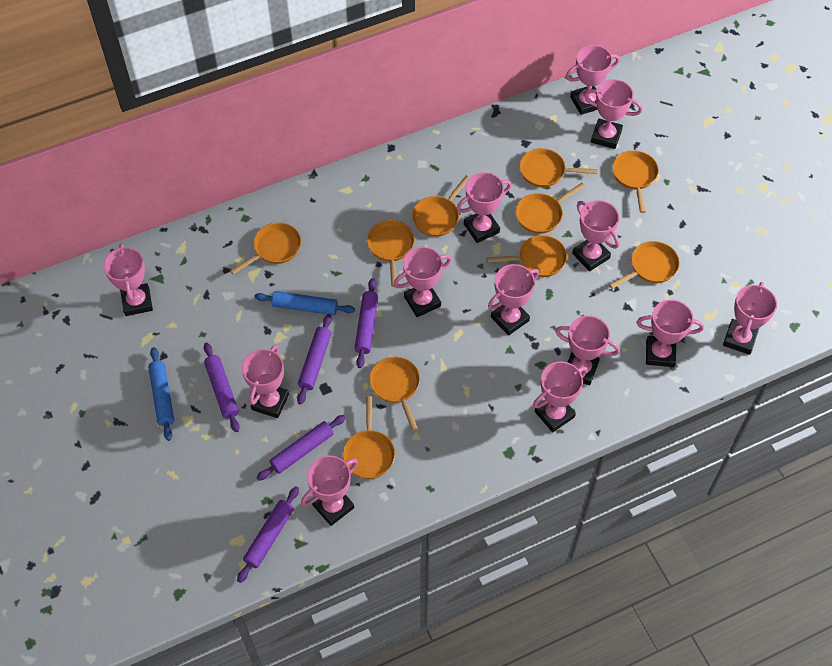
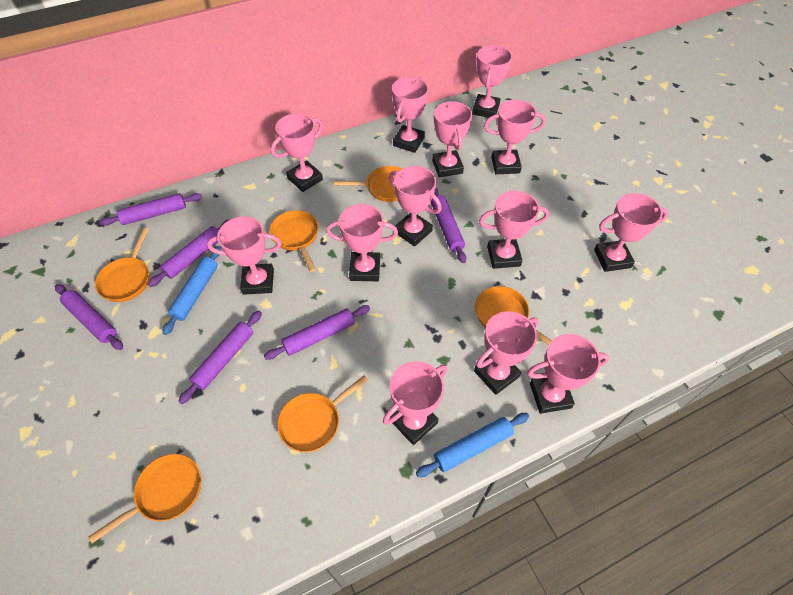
orange pan: [230,223,301,275] [343,396,395,479] [367,220,415,287] [369,357,420,430] [412,176,470,237] [486,235,567,277] [516,183,585,234] [519,148,598,187] [609,241,680,289] [612,150,659,213] = 10 -> [88,454,201,543] [95,228,150,302] [269,210,319,272] [277,375,369,452] [334,166,402,202] [475,286,552,345] = 6
purple rolling pin: [204,343,240,432] [237,486,299,583] [256,415,346,481] [297,314,332,405] [354,278,378,368] = 5 -> [55,284,123,350] [100,193,202,226] [148,220,228,287] [178,311,262,404] [264,305,370,360] [431,188,466,263] = 6

